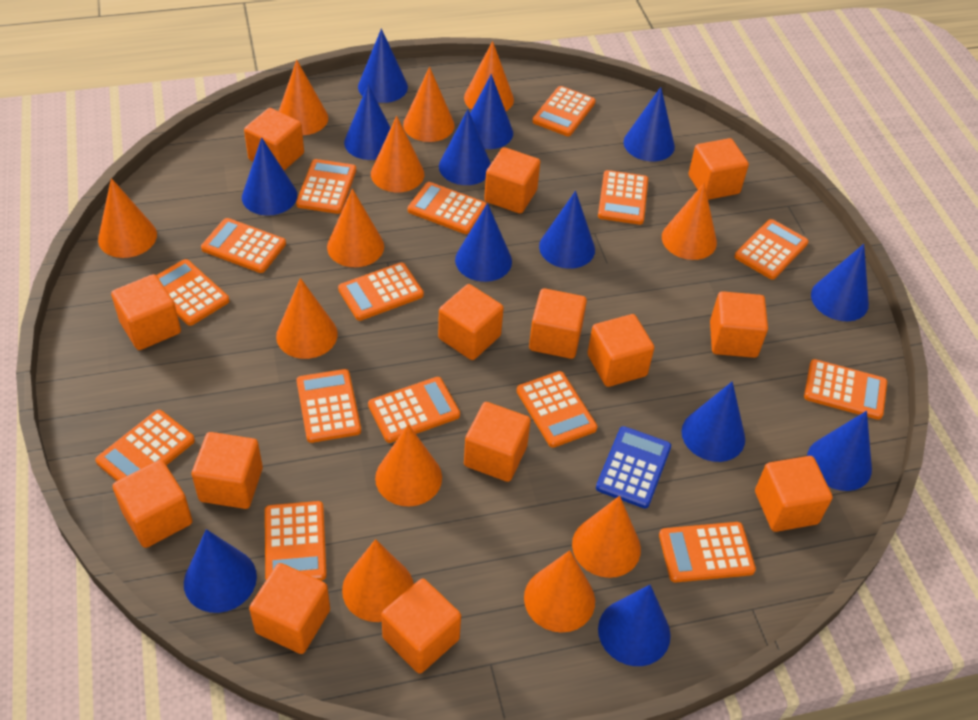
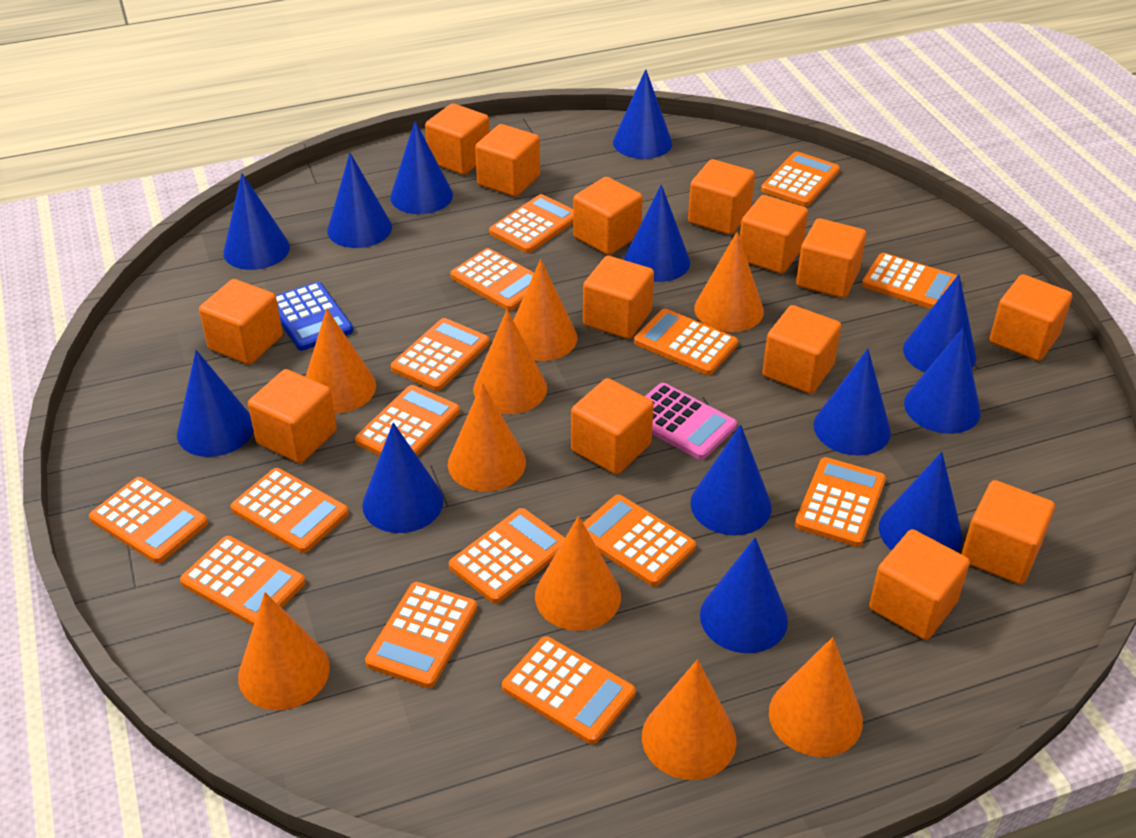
orange cone: [98,178,157,258] [276,278,338,359] [279,60,328,135] [327,188,384,267] [342,539,414,622] [371,116,424,192] [375,424,442,507] [403,67,455,142] [464,41,514,111] [524,550,595,633] [572,496,641,578] [662,183,717,260] = 12 -> [238,592,330,710] [306,309,376,413] [448,383,526,491] [473,309,547,414] [513,259,577,361] [535,516,621,631] [642,659,737,780] [694,232,764,332] [769,637,863,757] = 9
pink calculator: none = 0 -> [645,383,737,460] = 1

